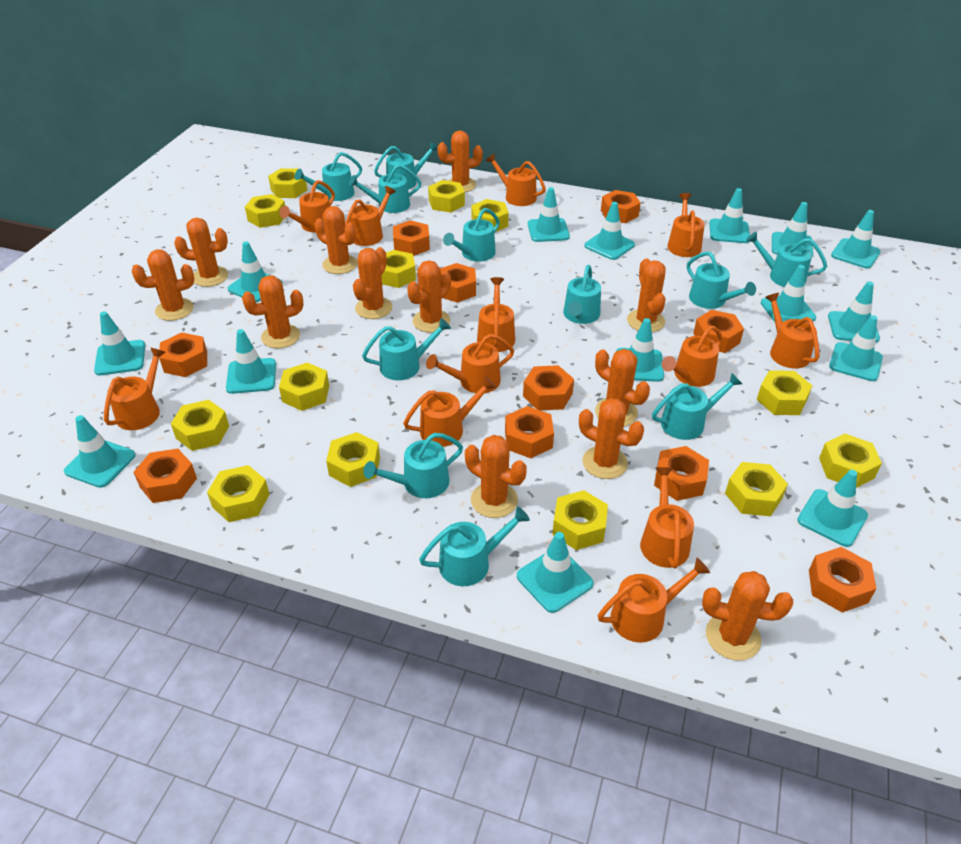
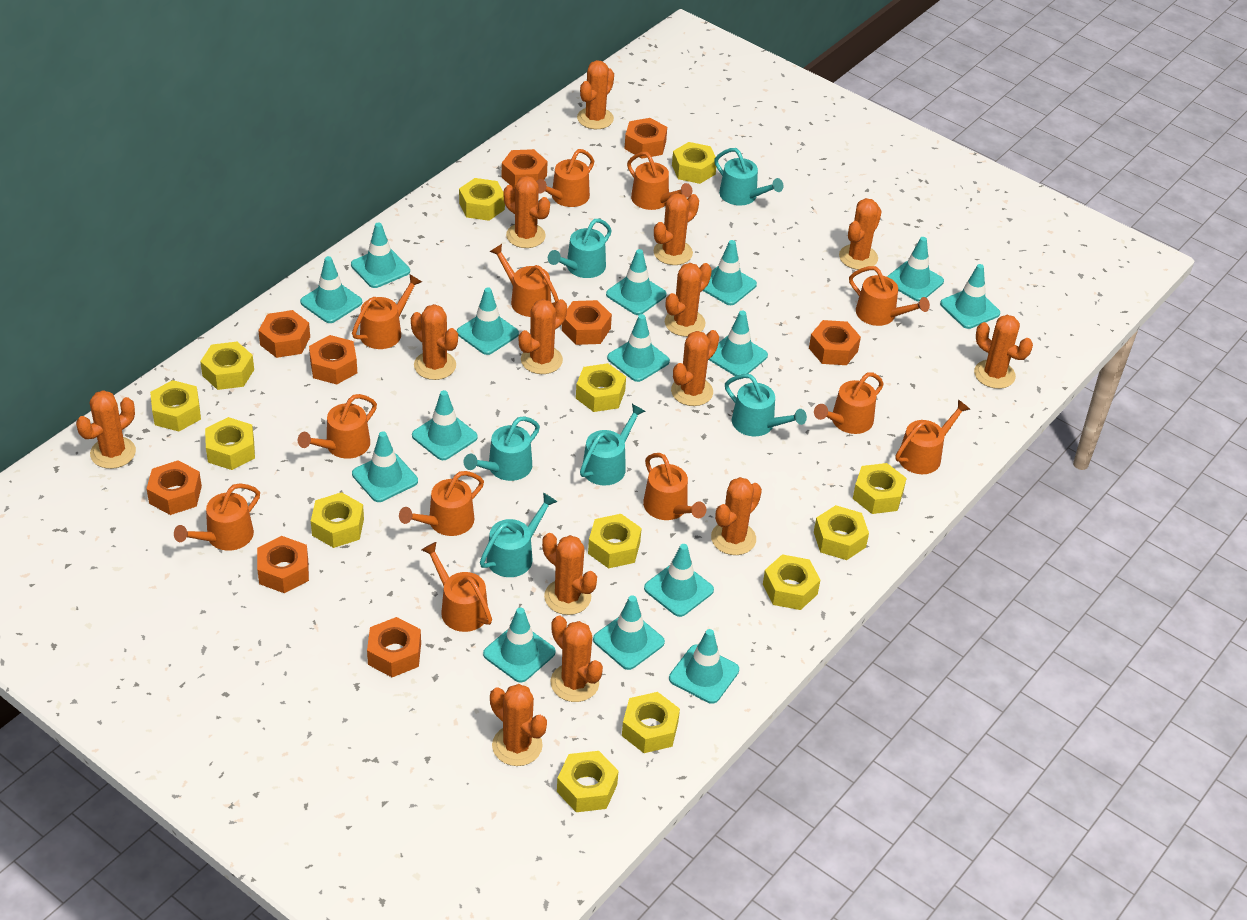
orange cactus: [132,249,194,321] [174,218,228,287] [242,276,303,348] [314,206,357,274] [353,247,392,319] [407,260,451,333] [437,130,483,192] [465,435,527,518] [579,398,644,479] [595,349,650,426] [627,259,666,332] [702,571,793,661] = 12 -> [76,390,136,469] [411,304,458,380] [490,684,547,766] [504,176,550,248] [518,299,567,374] [542,533,597,615] [551,616,603,702] [577,60,614,129] [654,193,699,265] [665,263,712,337] [671,330,719,406] [711,477,762,555] [839,198,882,270] [974,315,1033,389] = 14
orange nut: [133,449,197,503] [159,332,207,377] [393,220,430,256] [440,263,476,303] [505,406,554,458] [523,365,574,411] [601,190,641,223] [654,446,709,501] [693,310,744,353] [809,547,876,612] = 10 -> [146,460,202,515] [257,536,309,593] [258,310,310,358] [309,335,357,384] [367,617,421,677] [502,149,547,189] [562,300,612,345] [624,118,667,159] [809,320,861,365] = 9
turquoise watering can: [295,152,362,201] [348,164,421,213] [362,318,451,380] [363,433,463,498] [374,142,437,189] [419,506,530,586] [443,208,500,262] [563,265,601,324] [652,373,742,440] [687,252,756,309] [746,232,827,287] = 11 -> [464,416,540,481] [480,493,557,577] [548,219,612,278] [580,404,646,486] [714,148,783,206] [725,374,807,436] = 6

